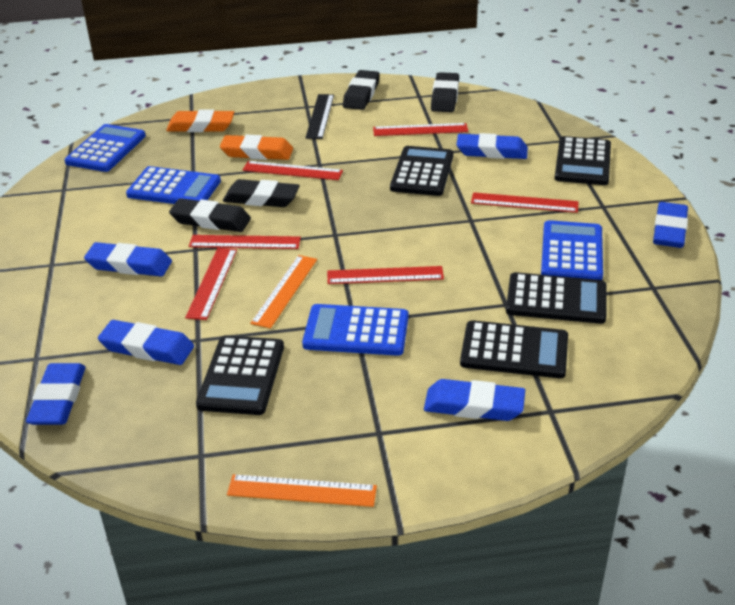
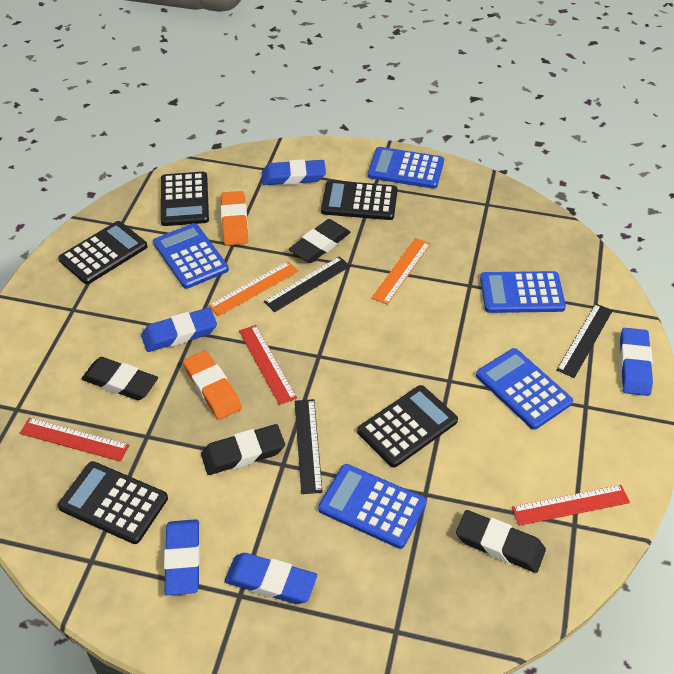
black ruler: [305,94,334,139] = 1 -> [264,257,350,312] [295,399,323,494] [557,304,613,378] = 3
blue calculator: [64,124,146,172] [126,166,221,204] [302,304,409,356] [541,220,603,280] = 4 -> [153,223,229,289] [318,464,427,549] [368,147,444,189] [476,348,573,430] [480,271,566,313] = 5
blue eraser: [26,363,85,425] [84,242,172,277] [98,320,194,365] [424,379,525,421] [456,133,528,159] [653,202,688,248] = 6 -> [141,308,217,352] [164,519,200,595] [224,553,317,604] [262,159,326,185] [620,328,653,396] = 5
red ruler: [185,248,237,320] [189,235,301,249] [243,161,343,180] [327,266,444,284] [373,123,468,136] [471,192,579,213] = 6 -> [20,418,129,462] [239,325,297,405] [512,485,630,526] = 3

